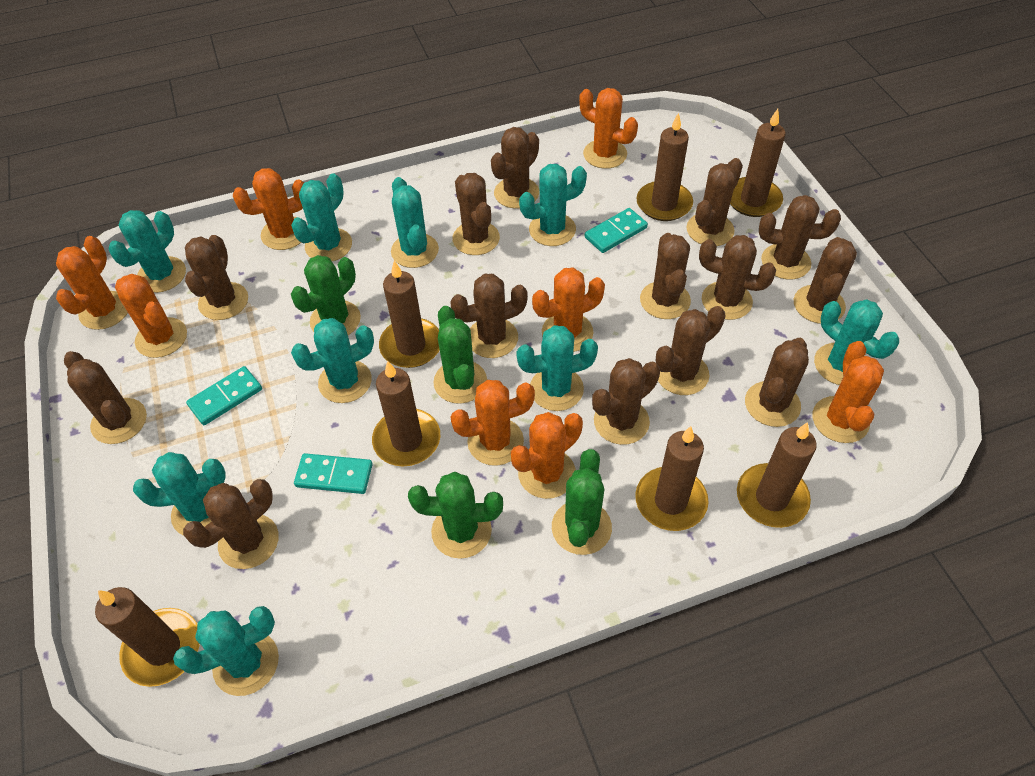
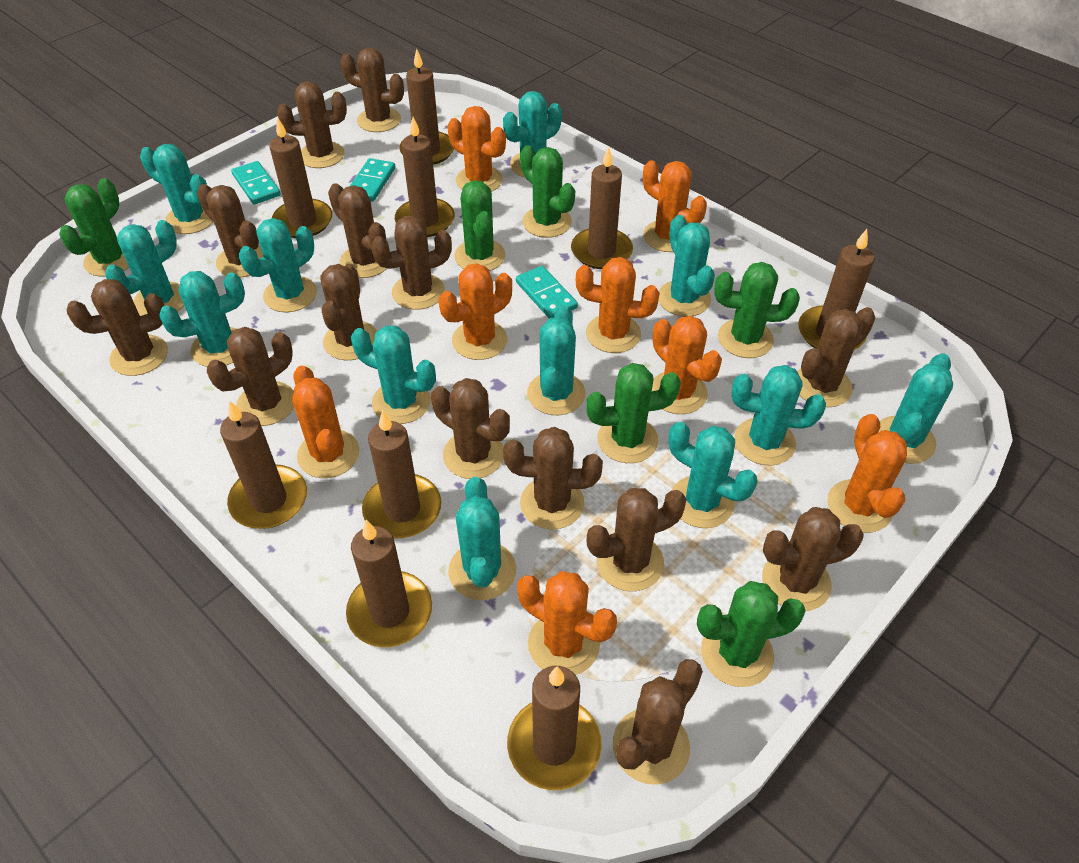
brown candle: [95,587,200,687] [372,361,440,466] [379,261,440,368] [635,426,709,531] [636,113,693,221] [730,109,786,217] [737,422,817,528] = 7 -> [220,400,307,529] [269,117,332,238] [346,520,432,647] [362,410,441,538] [395,117,455,237] [400,49,454,165] [507,666,602,790] [571,147,633,269] [798,229,874,350] = 9
green cactus: [291,255,361,335] [408,472,503,559] [433,306,487,404] [552,449,612,555] = 4 -> [59,178,129,277] [454,180,506,271] [520,145,575,238] [586,363,681,463] [697,581,806,687] [714,262,800,358] = 6
turquoise cactus: [109,210,186,293] [133,452,226,536] [173,606,279,696] [291,174,352,261] [291,318,374,403] [391,177,439,268] [516,325,598,411] [519,164,587,246] [814,299,899,385] = 9 -> [105,220,184,316] [140,144,213,234] [159,271,245,367] [239,218,317,313] [351,326,436,424] [448,477,516,600] [503,91,562,178] [527,305,586,415] [658,215,715,317] [668,422,758,528] [731,365,826,465] [878,353,953,464] = 12

